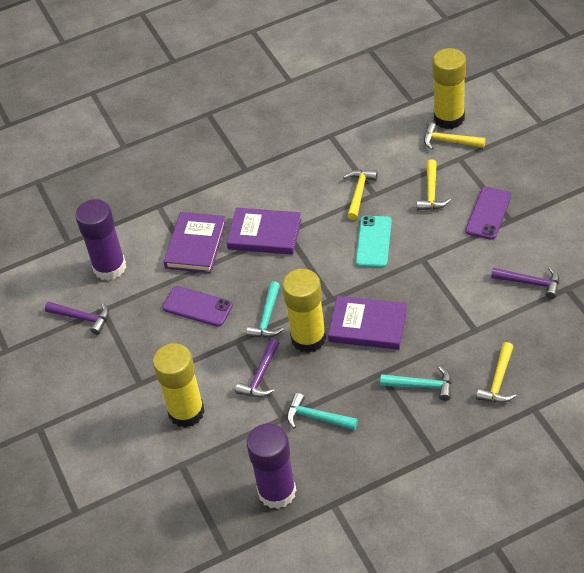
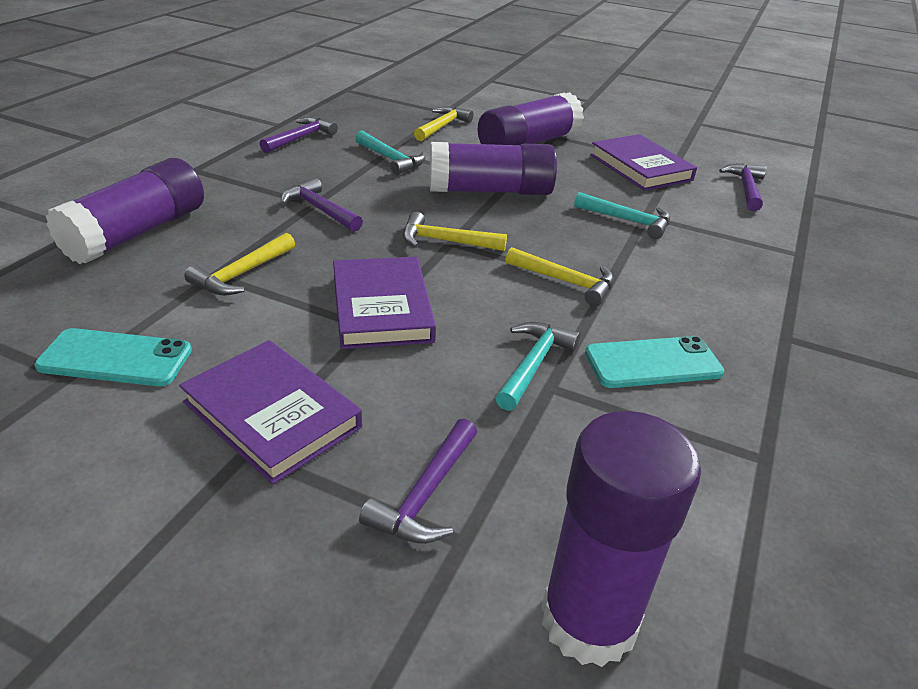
purple glue stick: [75,199,126,281] [247,423,296,509] = 2 -> [46,158,204,264] [430,142,557,195] [478,92,584,145] [541,411,701,667] = 4
purple hammer: [45,302,109,335] [235,338,279,397] [491,267,559,299] = 3 -> [260,117,338,153] [281,177,363,232] [359,419,477,544] [719,163,766,211] = 4
purple phone: [162,286,233,327] [465,187,511,240] = 2 -> none = 0
turquoise phone: [356,216,392,268] = 1 -> [34,328,192,386] [585,336,724,388] = 2
yellow glue stick: [153,343,205,428] [282,269,326,353] [432,48,466,129] = 3 -> none = 0

